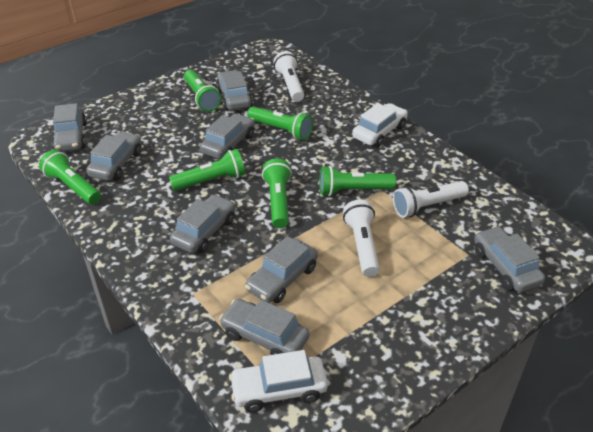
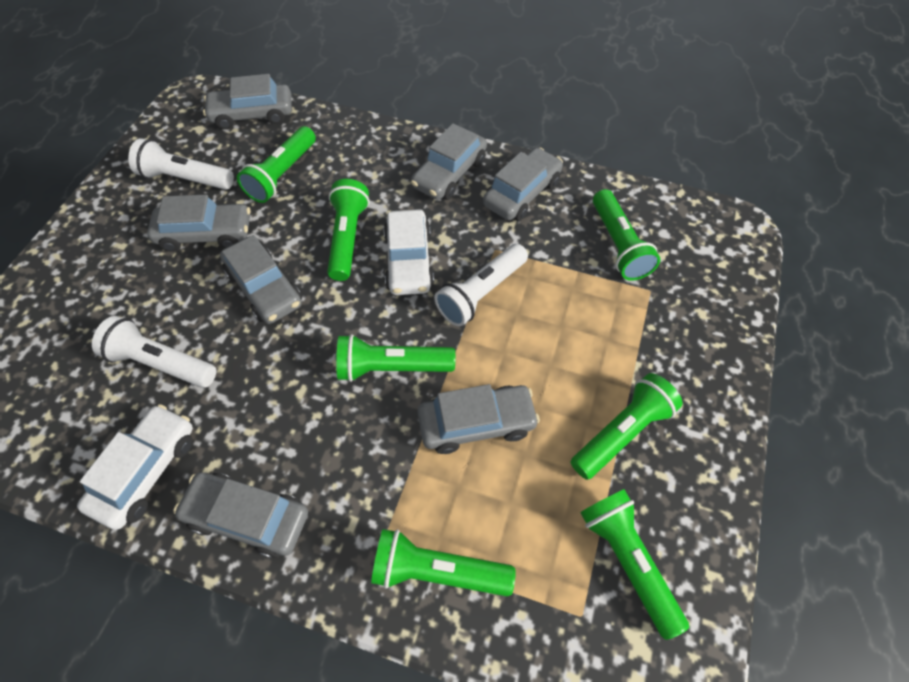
green flashlight: [39,150,101,204] [169,149,245,191] [184,70,221,112] [247,107,313,140] [262,158,292,228] [320,166,396,196] = 6 -> [237,126,316,203] [327,179,370,281] [336,334,455,382] [371,529,516,596] [571,373,683,480] [580,489,689,640] [593,189,660,281] = 7
grey car: [52,103,87,152] [86,131,141,181] [170,194,236,253] [200,113,255,159] [216,70,253,110] [219,299,309,355] [245,236,318,303] [474,226,545,292] = 8 -> [147,195,251,252] [173,472,308,559] [203,74,292,130] [220,235,302,324] [411,123,487,200] [418,384,540,454] [483,147,563,221] = 7

